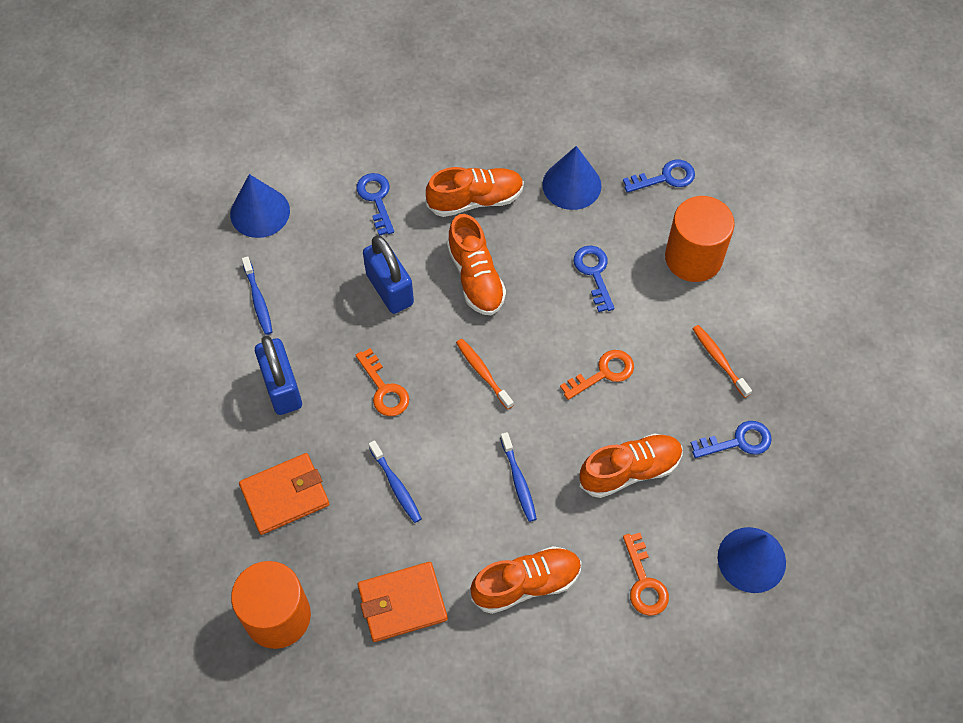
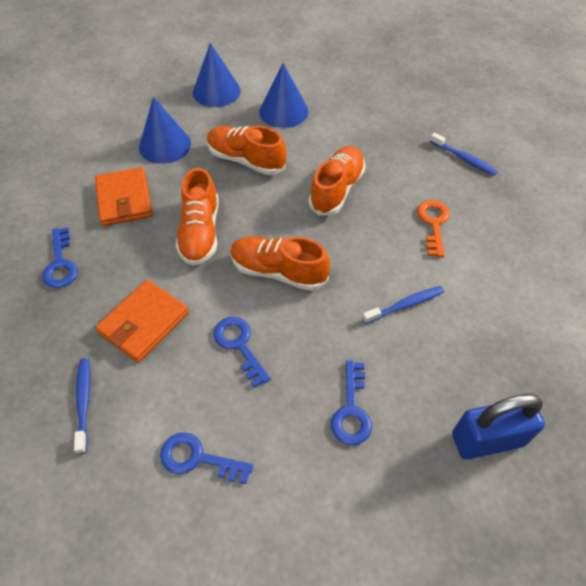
blue padlock: [255,335,302,415] [363,235,414,314] = 2 -> [452,394,545,459] = 1
orange cylinder: [231,561,311,649] [665,196,735,282] = 2 -> none = 0
orange key: [356,348,409,416] [560,350,634,400] [623,533,669,616] = 3 -> [417,200,450,257] = 1
orange toothbrush: [456,339,514,410] [693,325,752,398] = 2 -> none = 0

